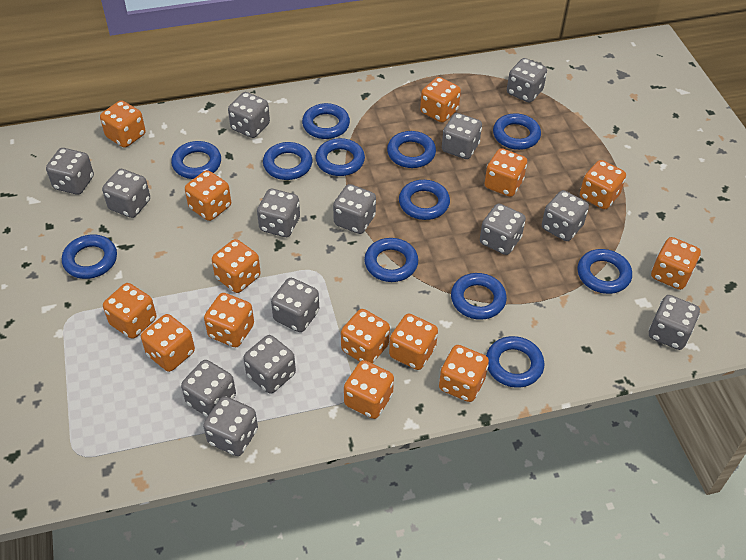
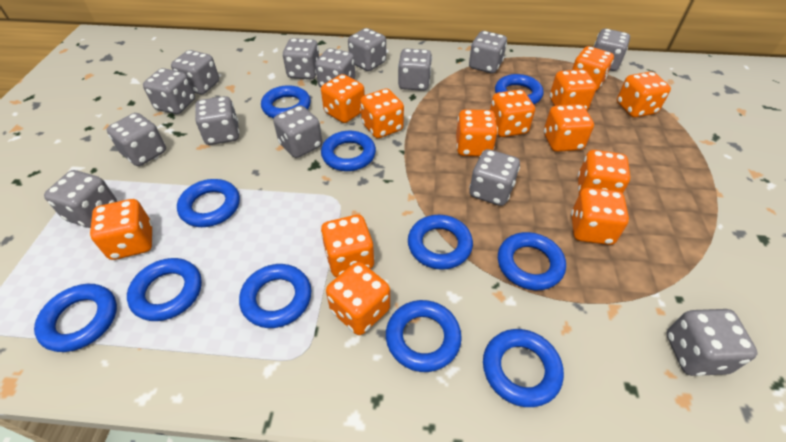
blue ring: [62,234,117,279] [171,141,221,179] [263,142,312,180] [302,103,350,139] [315,138,365,176] [364,238,418,282] [387,131,436,168] [399,180,450,220] [451,273,507,320] [486,336,545,388] [493,113,541,150] [578,249,632,294] = 12 -> [34,284,117,352] [127,258,202,321] [177,179,240,227] [239,264,311,328] [261,85,311,118] [321,131,376,171] [386,300,462,372] [408,215,473,270] [483,329,564,407] [495,74,544,104] [498,232,566,290] = 11
orange dice: [100,100,146,148] [103,283,156,339] [141,314,195,372] [185,170,231,221] [204,293,254,347] [212,239,261,293] [341,309,390,364] [344,360,394,419] [389,314,438,370] [420,77,461,123] [439,345,489,402] [484,148,527,197] [580,160,626,209] [651,237,701,290] = 14 -> [90,199,152,260] [321,74,365,123] [321,215,375,277] [326,262,390,335] [360,89,404,138] [456,109,498,156] [490,90,535,137] [544,104,594,152] [550,69,597,110] [571,188,629,245] [572,46,614,91] [578,150,630,194] [617,72,671,118] = 13

